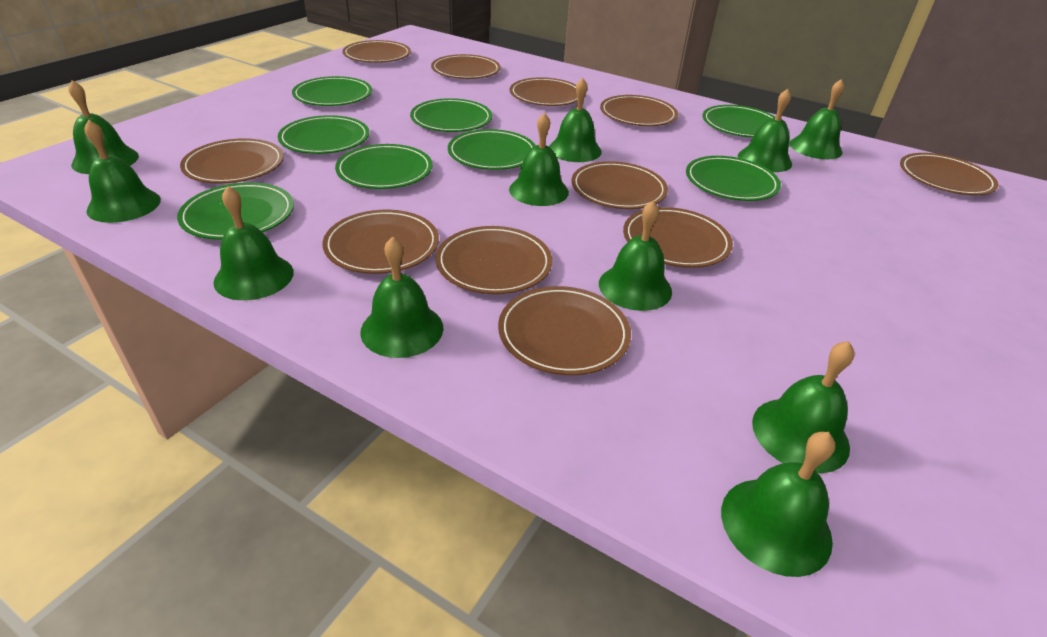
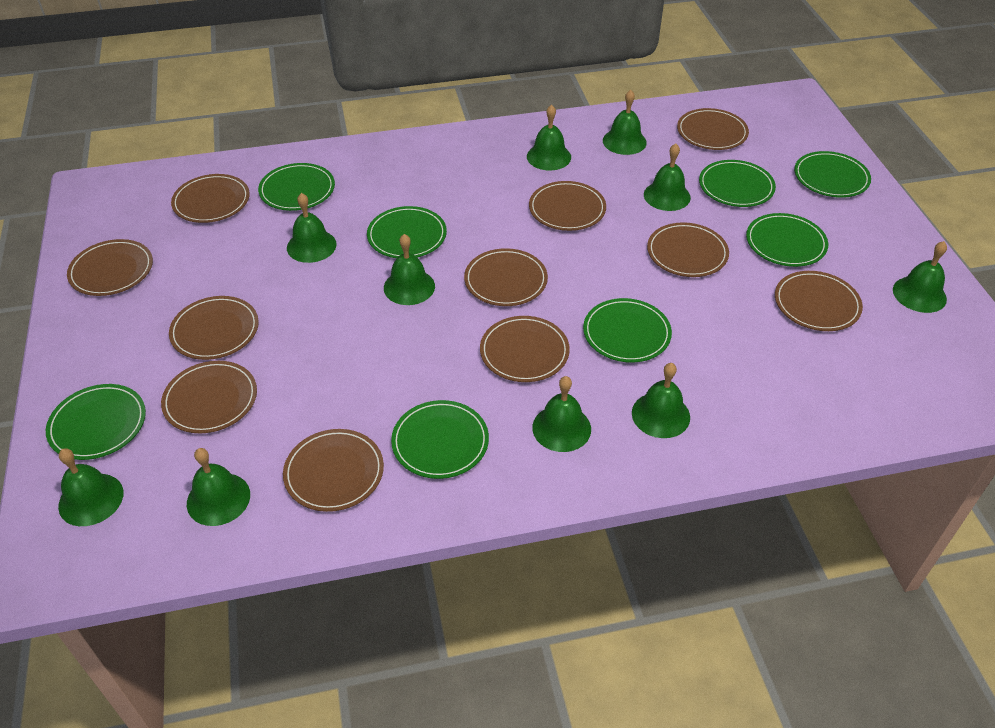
green bell: [68,80,139,174] [85,120,161,223] [213,186,294,300] [360,236,444,358] [509,112,569,206] [549,78,602,162] [599,200,672,311] [721,432,835,577] [738,89,792,172] [752,341,855,473] [789,79,844,159] = 11 -> [58,448,124,526] [187,448,250,526] [287,193,336,263] [384,234,435,305] [527,105,571,170] [532,376,591,452] [603,90,647,155] [632,363,690,438] [644,143,691,211] [893,241,947,313] = 10

